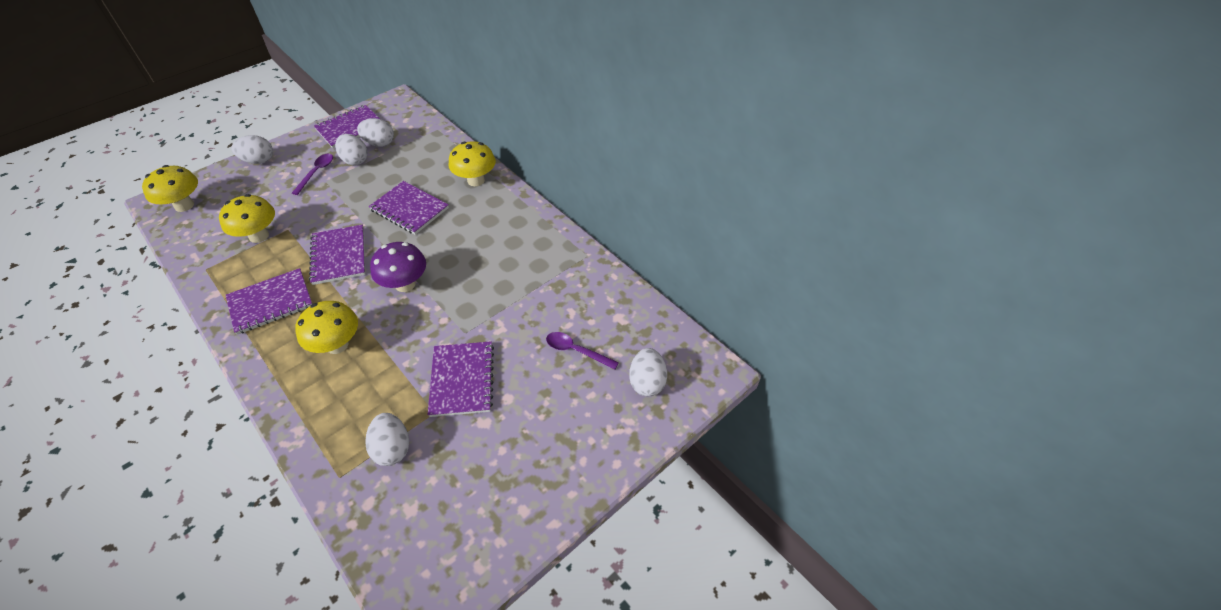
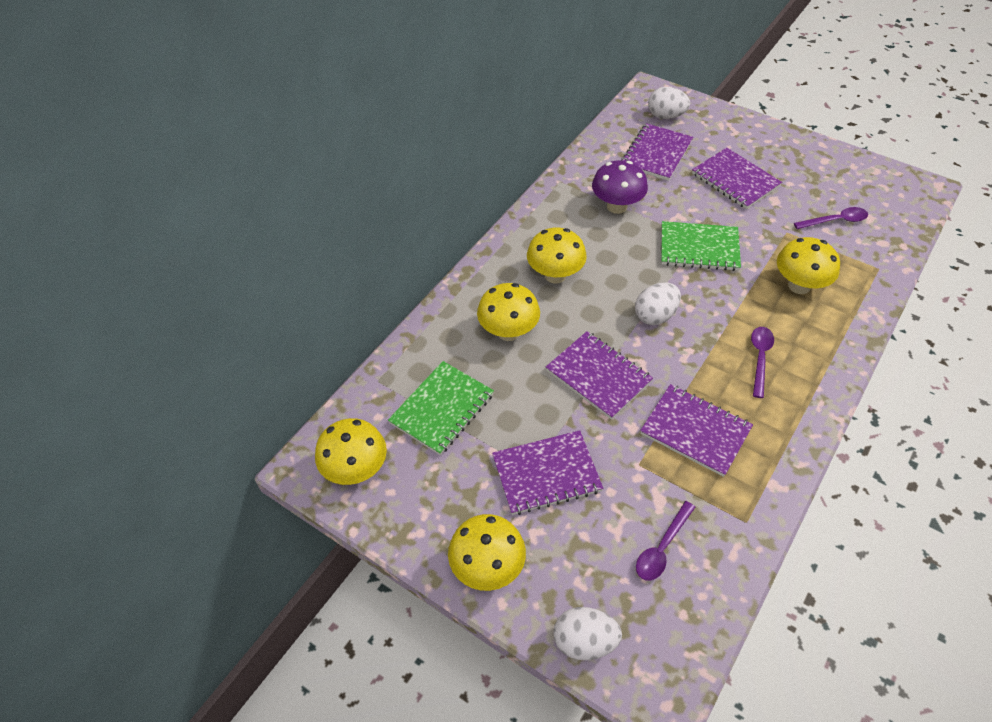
green notebook: none = 0 -> [388,361,494,455] [661,221,741,271] = 2
purple spoon: [292,154,333,195] [546,332,619,370] = 2 -> [636,501,695,581] [751,327,774,398] [794,207,868,229] = 3
white egg: [231,135,273,164] [335,134,367,166] [357,118,394,147] [365,413,409,466] [629,348,667,397] = 5 -> [553,607,622,660] [635,283,681,325] [648,87,690,119] = 3
yellow mushroom: [142,165,198,212] [219,194,275,243] [295,301,358,354] [449,141,496,186] = 4 -> [315,418,387,485] [448,514,526,591] [477,283,540,341] [527,227,587,284] [777,237,840,294] = 5

